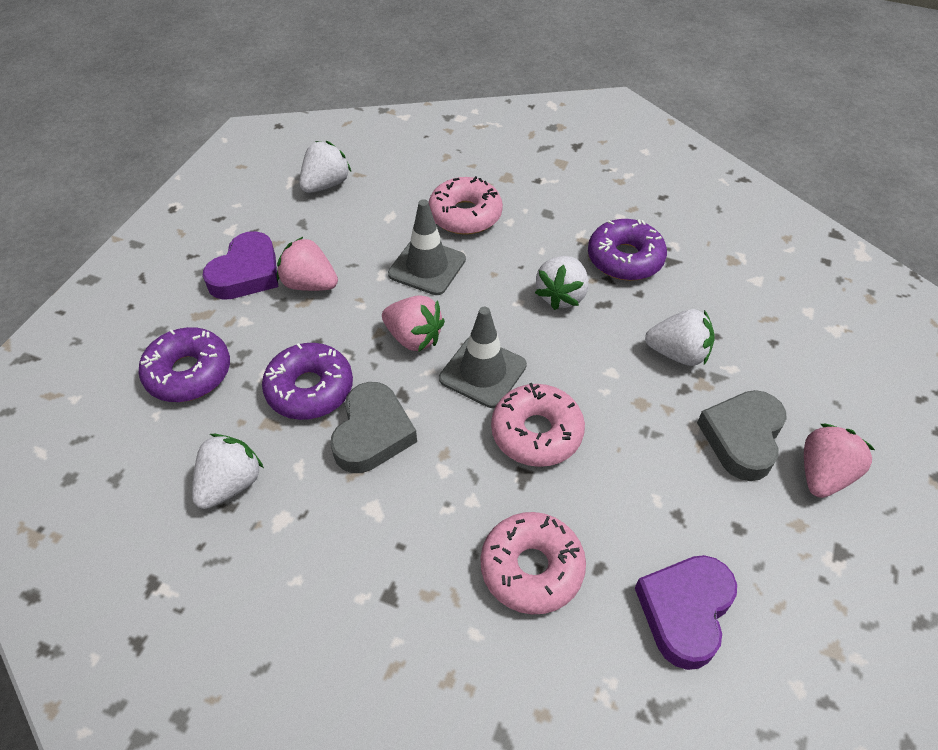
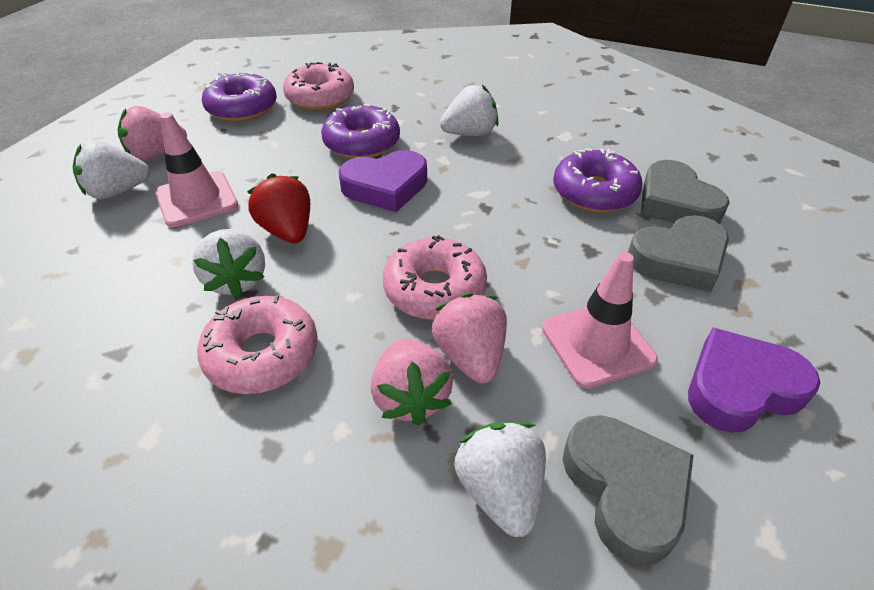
grey heart: [330,382,417,473] [697,390,787,481] = 2 -> [563,415,694,566] [628,215,729,292] [641,160,730,224] = 3
grey traffic cone: [388,199,466,295] [439,307,527,408] = 2 -> none = 0
pink traffic cone: none = 0 -> [155,113,238,228] [542,252,658,389] = 2
red strawberry: none = 0 -> [247,173,310,243] = 1

